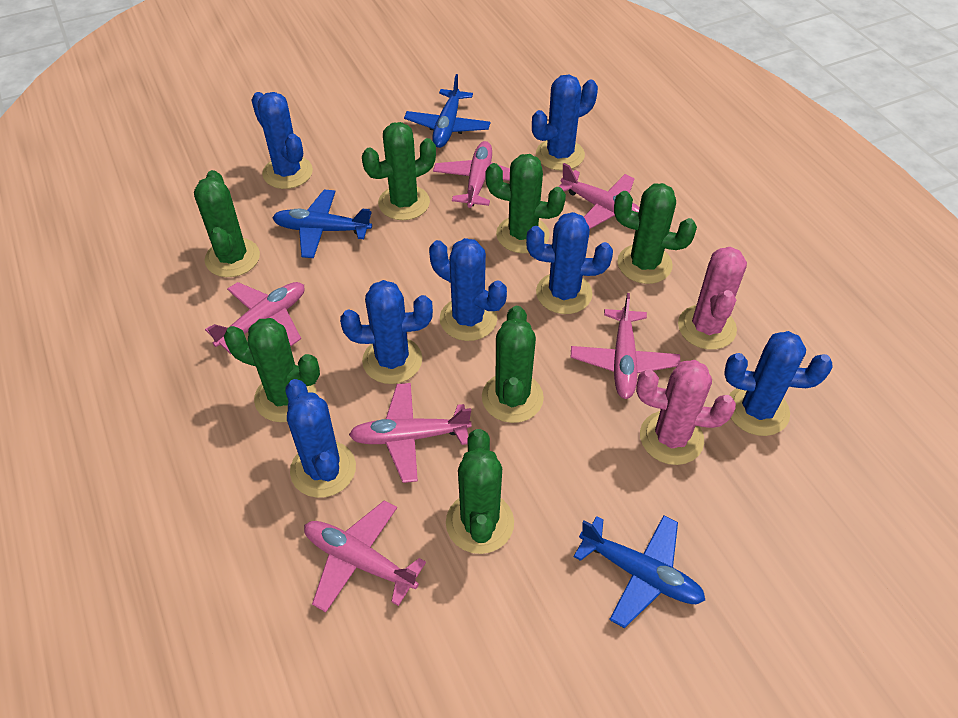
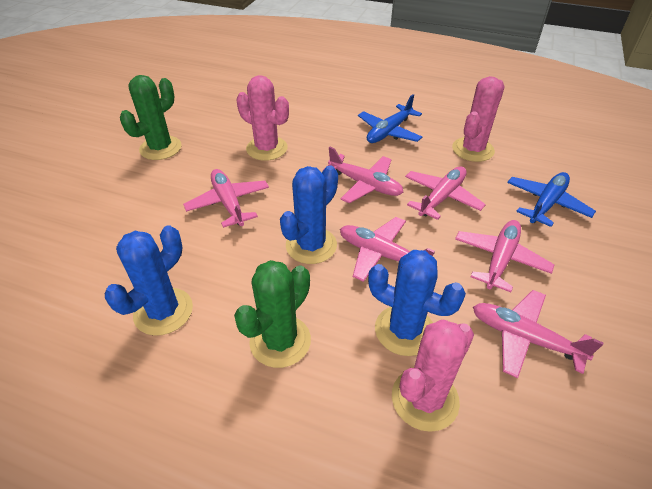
blue cactus: [251,92,313,189] [286,379,356,498] [340,280,433,384] [429,238,507,341] [526,212,613,314] [532,75,598,171] [725,331,833,436] = 7 -> [105,226,193,336] [280,166,338,264] [368,250,466,356] = 3
blue plane: [272,190,372,258] [404,74,490,148] [573,515,705,628] = 3 -> [358,94,422,143] [507,172,596,227] = 2
green cactus: [194,170,260,277] [224,318,320,422] [362,122,436,220] [446,429,514,554] [482,306,544,423] [485,154,566,253] [614,183,697,284] = 7 -> [120,75,182,160] [234,260,311,368] = 2
pink cactus: [636,360,736,465] [678,247,747,350] = 2 -> [236,75,289,161] [392,319,474,432] [452,76,505,162] = 3

